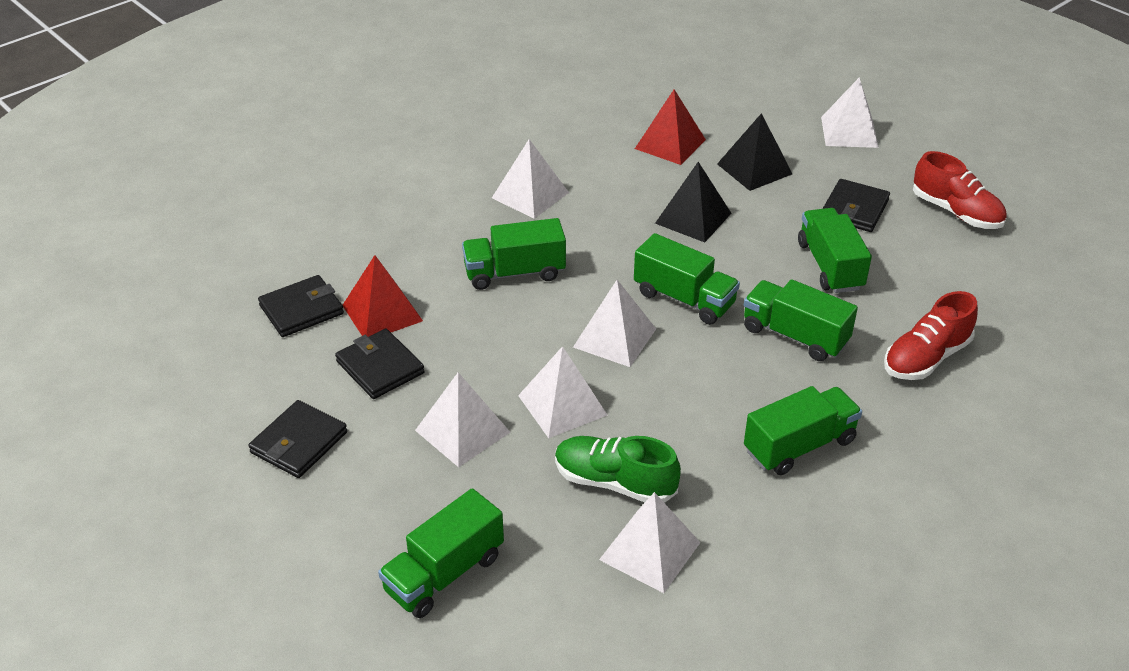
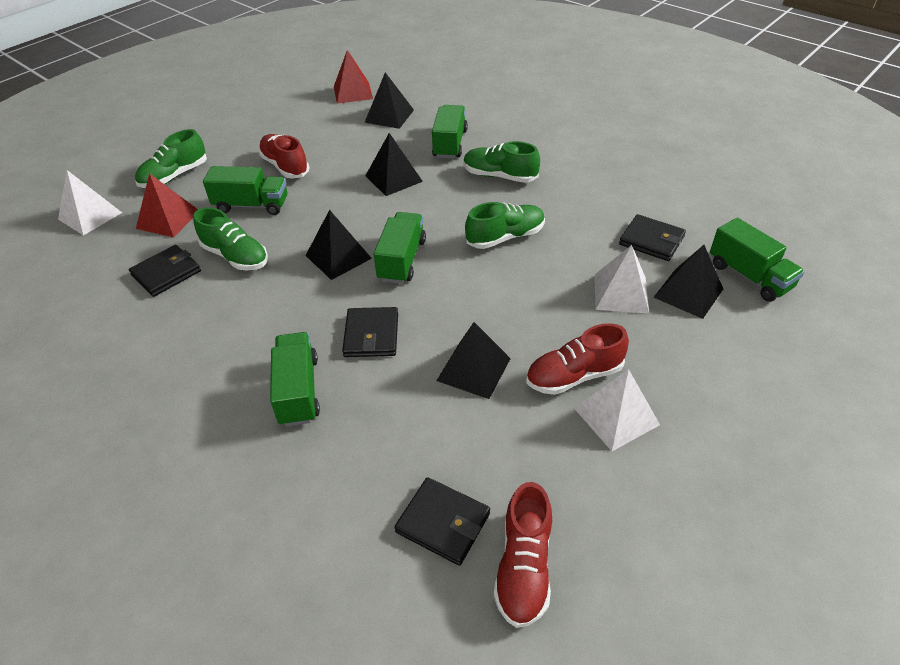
black pyramid: [655,162,731,243] [717,113,792,191] = 2 -> [306,210,372,280] [364,72,414,129] [365,133,423,196] [436,322,511,399] [654,245,723,319] = 5
green shoe: [555,436,681,503] = 1 -> [135,129,207,188] [194,207,268,270] [464,141,540,183] [465,202,545,249] = 4
green truck: [378,488,504,618] [462,218,566,290] [634,233,740,325] [744,279,858,361] [744,386,862,475] [798,208,872,293] = 6 -> [203,166,287,215] [270,332,320,426] [374,212,426,284] [432,105,468,159] [710,218,805,302] = 5
red shoe: [884,291,978,380] [913,151,1007,229] = 2 -> [258,134,309,179] [494,482,552,628] [526,323,629,395] = 3
white pyramid: [415,372,510,467] [492,139,569,219] [518,346,607,438] [573,280,656,367] [599,492,701,593] [821,78,879,148] = 6 -> [58,170,122,236] [574,369,660,451] [595,245,649,313] = 3

